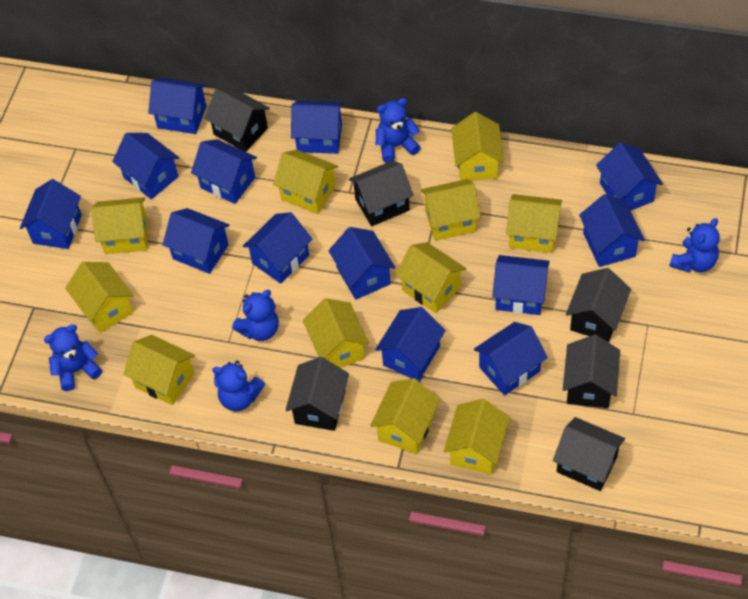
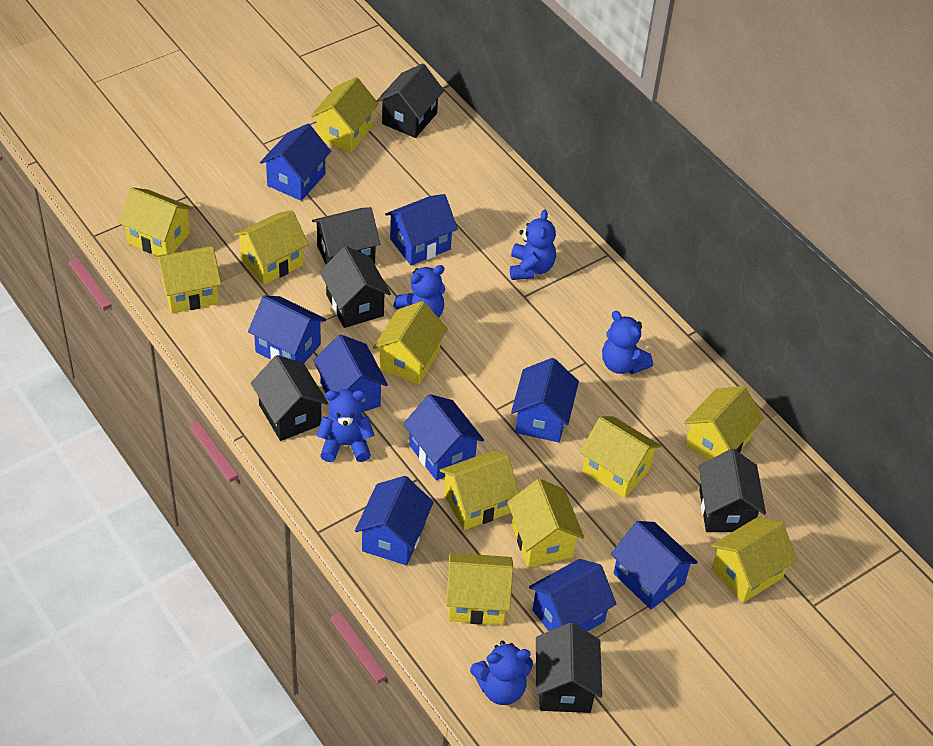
blue house: [20,179,82,249] [112,133,179,199] [148,78,207,134] [163,208,230,274] [191,139,257,204] [243,212,312,284] [291,101,343,154] [328,227,395,300] [375,307,446,381] [474,322,547,396] [492,255,550,315] [579,194,645,267] [596,142,663,211] = 13 -> [248,296,326,363] [260,124,331,201] [313,334,388,412] [355,476,434,565] [385,194,458,265] [403,394,484,481] [511,358,579,442] [529,559,616,631] [611,521,698,609] = 9

